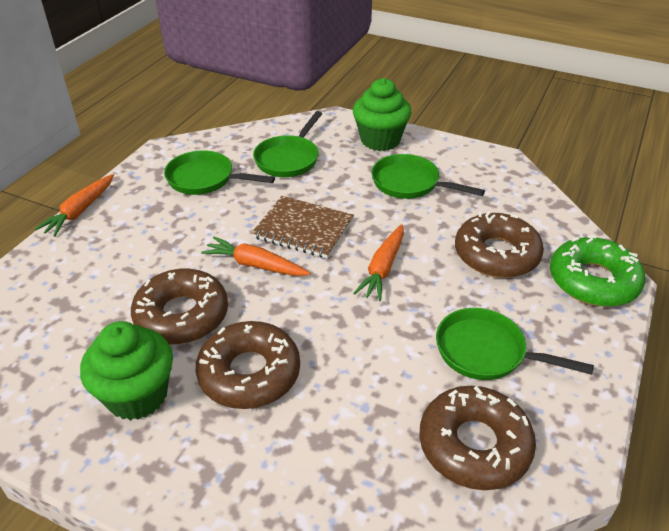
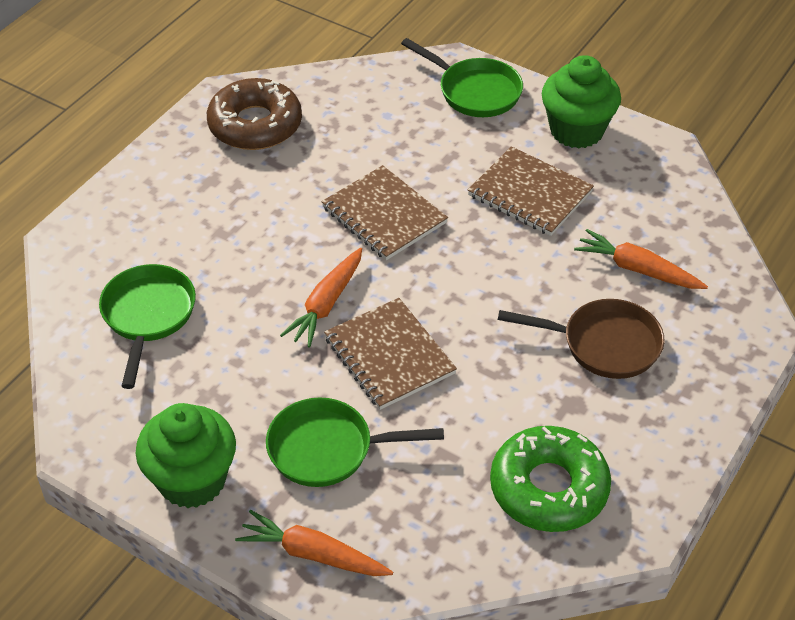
brown donut: [131,269,228,344] [196,321,300,409] [419,386,536,490] [455,212,544,278] = 4 -> [207,78,302,150] = 1
brown notebook: [252,196,354,259] = 1 -> [321,165,448,260] [324,298,457,410] [468,146,594,236] = 3
brown pan: none = 0 -> [498,299,665,379] = 1
green pan: [164,150,275,195] [253,111,322,177] [371,154,485,199] [436,308,594,380] = 4 -> [99,264,196,389] [266,397,444,487] [401,38,523,117] = 3

